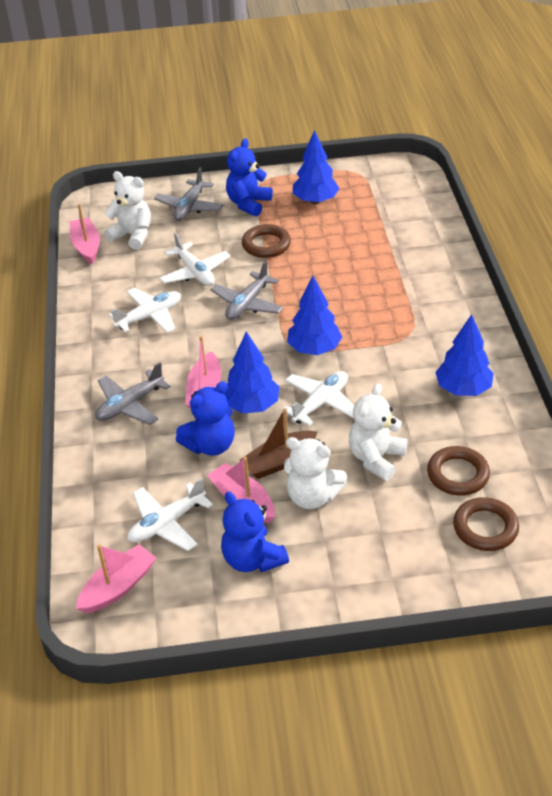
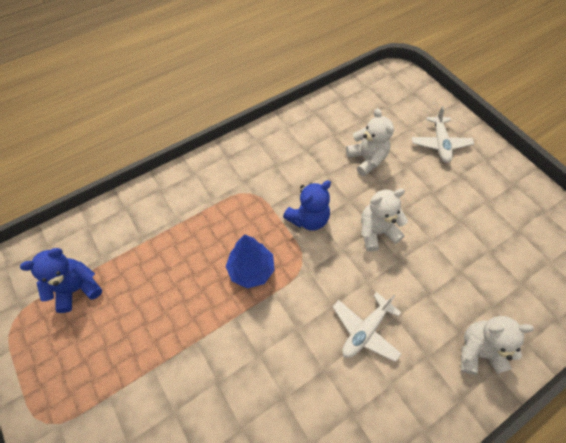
blue teddy bear: [176,381,235,456] [221,492,289,573] [226,138,273,217] = 3 -> [20,248,102,313] [283,181,331,231] = 2
blue tree: [224,332,279,413] [287,276,342,355] [293,130,340,204] [435,314,494,396] = 4 -> [226,234,275,289] = 1
brown boat: [240,408,318,479] = 1 -> none = 0
brown ring: [242,224,291,258] [427,446,490,496] [453,497,519,551] = 3 -> none = 0
grey plane: [95,362,171,425] [154,167,223,221] [211,261,283,320] = 3 -> none = 0
pink boat: [70,204,100,264] [76,544,156,613] [186,336,221,409] [207,457,275,523] = 4 -> none = 0
white plane: [109,287,181,333] [128,477,213,551] [159,232,231,286] [282,371,354,426] = 4 -> [333,292,402,362] [411,106,474,163] = 2

